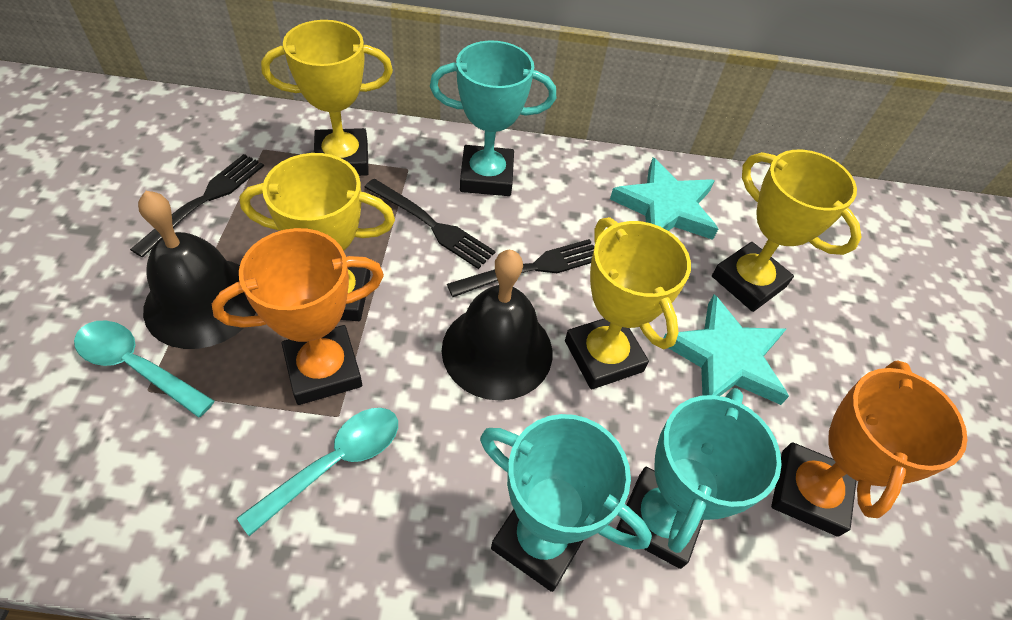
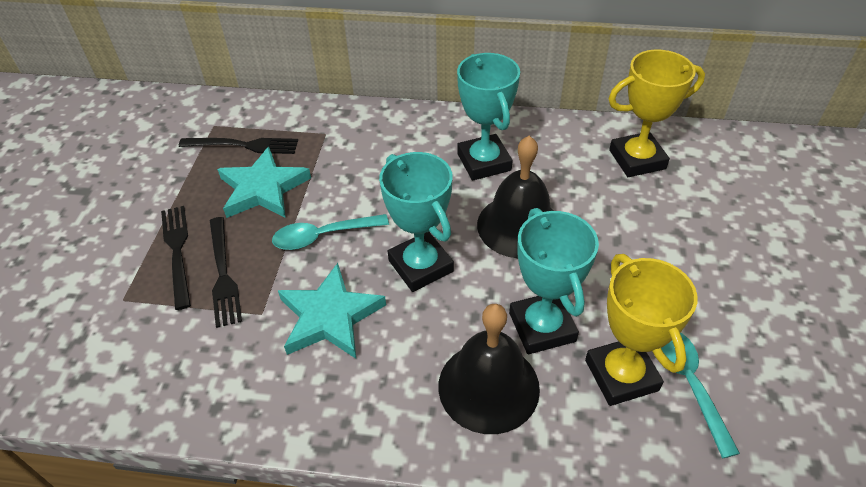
orange trophy: [212,228,384,405] [771,360,968,537] = 2 -> none = 0
yellow trophy: [239,153,395,321] [261,20,393,176] [565,217,691,390] [712,150,862,312] = 4 -> [585,254,698,406] [608,50,705,177] = 2

